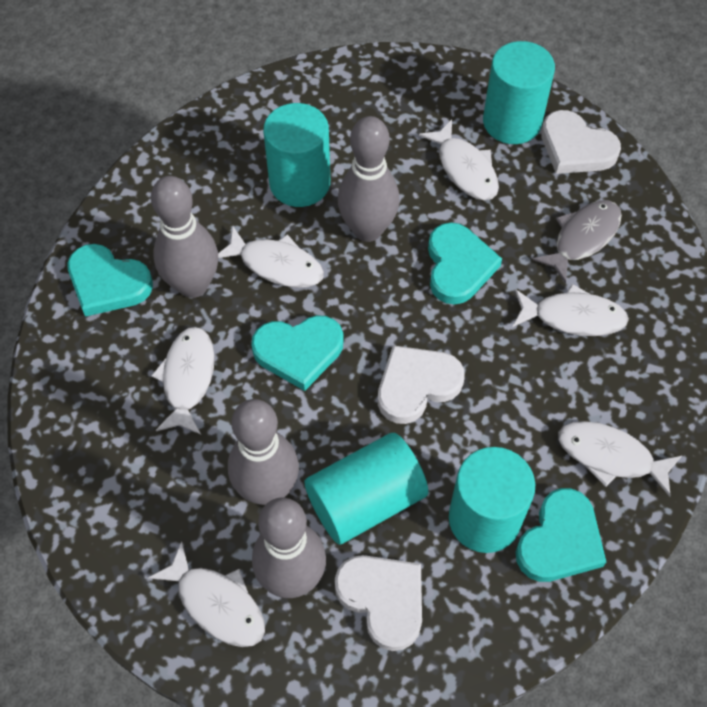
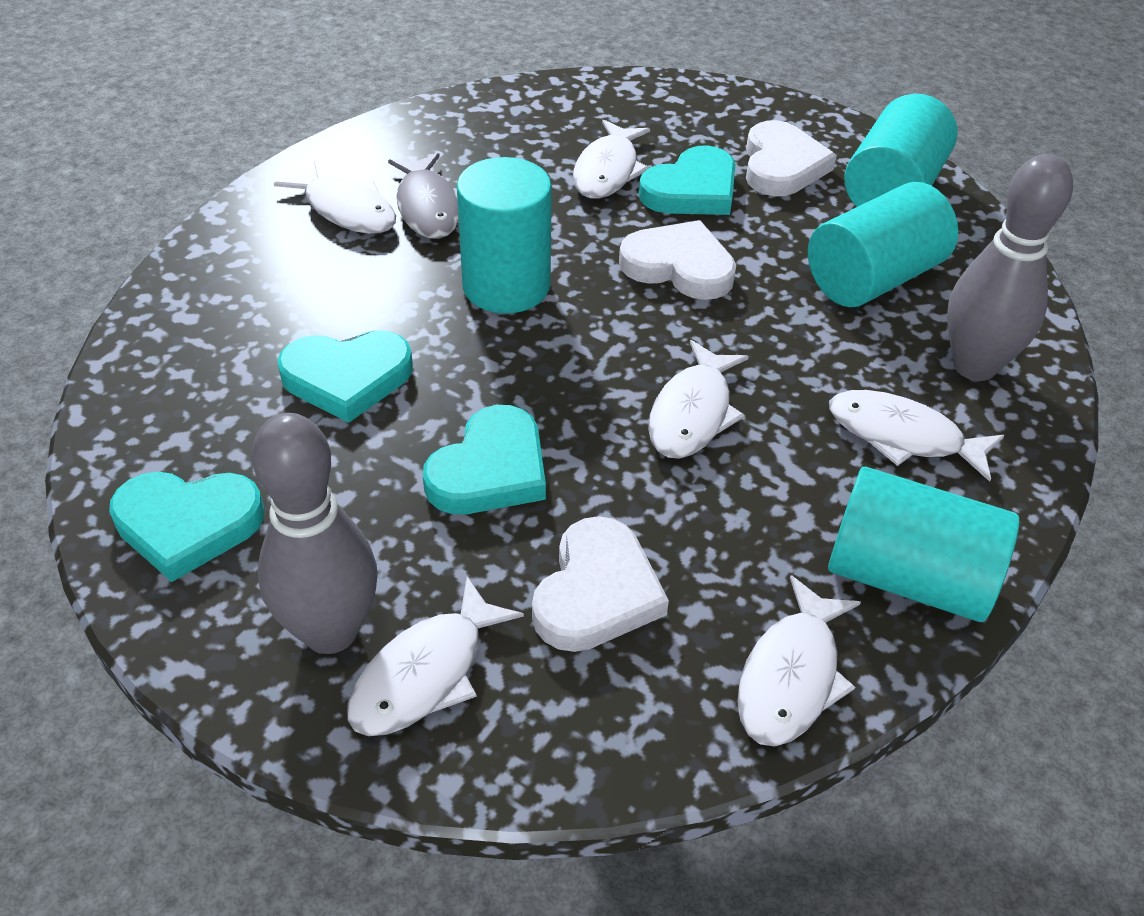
grey bowling pin: [151,176,218,298] [228,399,299,505] [252,497,326,598] [338,116,400,242] = 4 -> [252,413,378,654] [947,154,1073,381] = 2

